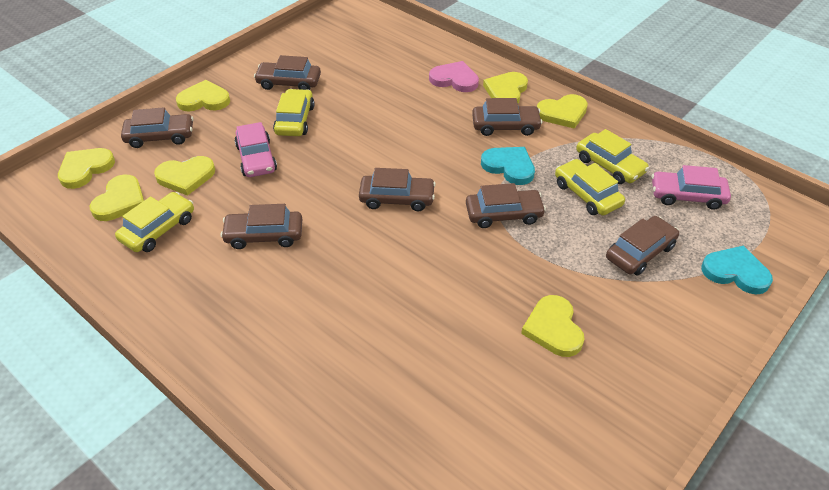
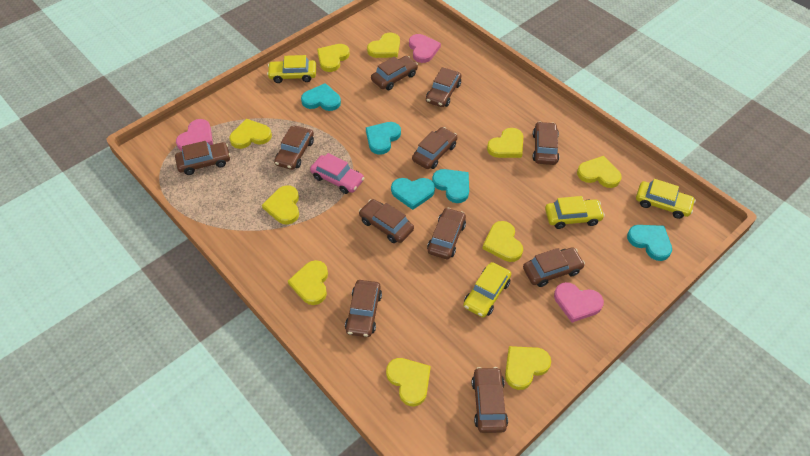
brown car: [121,107,194,148] [220,204,302,249] [254,55,321,90] [359,168,436,211] [466,183,546,228] [472,98,542,136] [606,216,679,276] = 7 -> [175,141,231,175] [274,126,314,170] [345,280,382,337] [359,199,414,243] [371,56,418,90] [412,127,458,169] [426,67,461,107] [427,208,466,259] [471,367,508,433] [523,247,585,287] [533,121,559,165] = 11
pink car: [234,122,277,177] [651,165,731,210] = 2 -> [310,153,364,194] = 1
pink heart: [429,61,479,92] = 1 -> [176,119,213,151] [409,34,441,63] [554,282,604,323] = 3
turquoise heart: [481,147,535,185] [701,245,773,295] = 2 -> [301,83,341,111] [366,122,401,155] [391,178,435,210] [432,169,469,203] [627,225,672,261] = 5
yellow heart: [58,148,115,189] [90,174,144,221] [154,156,215,196] [176,80,230,111] [483,72,528,103] [521,295,585,357] [537,94,588,129] = 7 -> [229,119,272,149] [262,185,299,225] [288,260,328,305] [317,44,350,72] [367,32,400,58] [386,358,431,406] [482,221,523,262] [487,128,523,158] [505,346,551,390] [577,156,622,188] = 10

